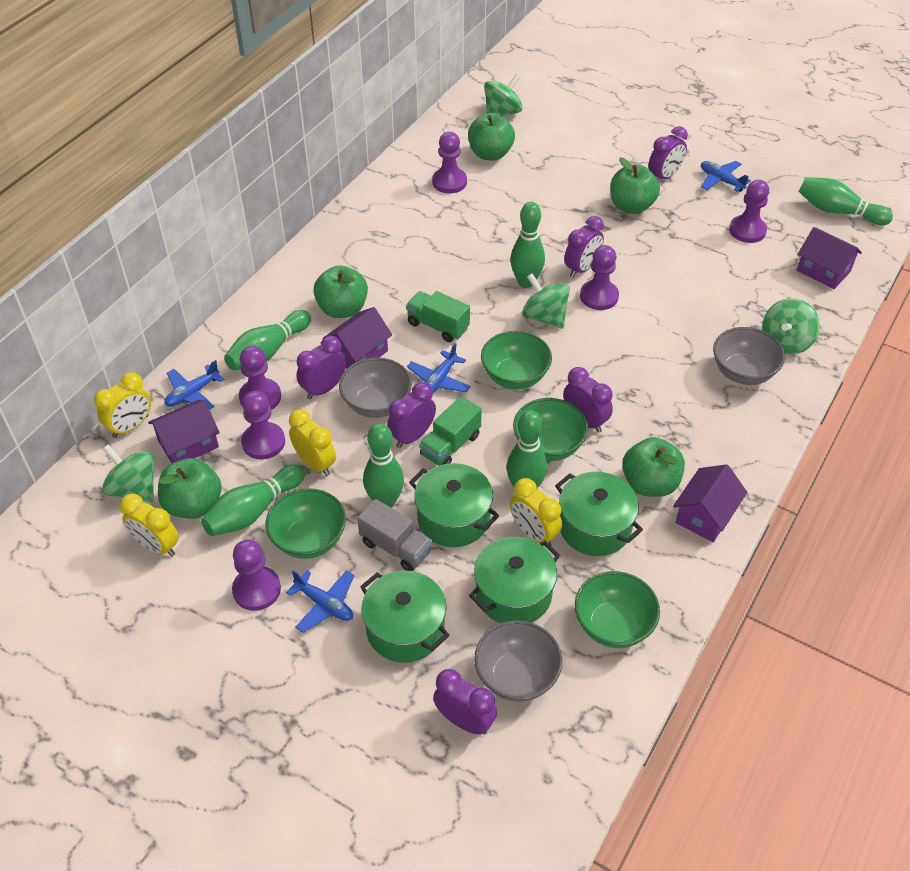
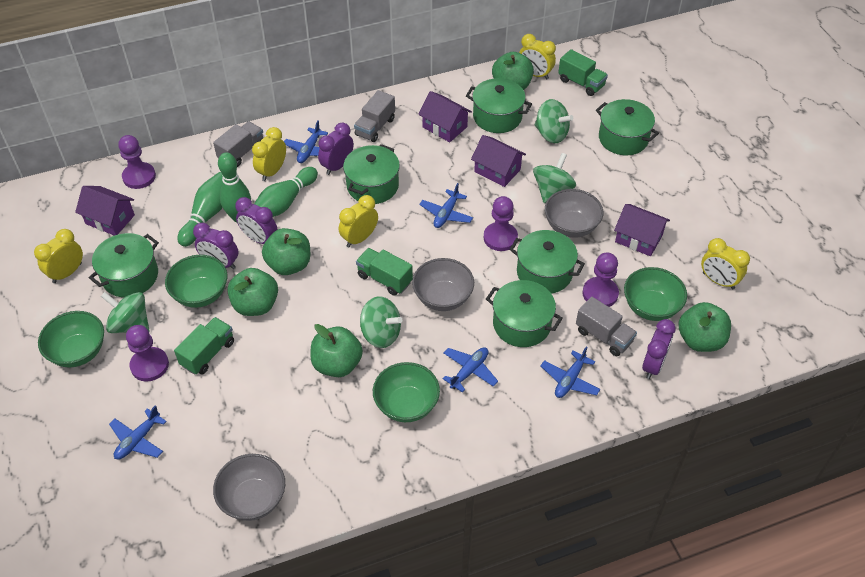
blue plane: [164,360,224,410] [286,570,354,633] [407,343,471,393] [701,161,751,192] = 4 -> [109,405,167,460] [284,121,328,163] [419,183,473,228] [442,347,498,393] [541,346,601,398] = 5
green bowling pin: [201,464,305,536] [224,310,311,370] [363,423,404,508] [507,410,547,489] [510,202,545,288] [799,177,893,225] = 6 -> [177,172,223,247] [218,152,251,223] [254,167,318,217] = 3
green pot: [360,570,450,663] [409,463,499,547] [469,537,560,623] [555,472,643,556] = 4 -> [89,233,159,297] [343,144,400,204] [466,78,532,133] [486,280,563,347] [509,230,585,294] [596,99,659,155] = 6
green truck: [406,291,470,342] [419,396,482,466] = 2 -> [174,317,234,375] [356,248,413,296] [558,49,608,96] = 3
grey truck: [357,499,432,571] = 1 -> [213,121,263,167] [354,90,395,142] [576,297,637,356] = 3
purple clock: [297,336,346,400] [387,382,436,448] [433,669,497,735] [563,367,613,433] [564,216,604,278] [648,126,688,180] = 6 -> [193,223,239,269] [235,197,277,244] [318,123,354,175] [642,319,676,379] = 4
purple pawn: [232,539,281,611] [239,346,281,410] [241,391,285,459] [432,132,467,194] [580,245,619,310] [729,180,769,243] = 6 -> [118,135,156,189] [126,325,169,382] [484,196,518,251] [582,252,619,307] = 4
yellow clock: [94,372,151,438] [120,494,179,557] [289,409,336,476] [510,478,562,546] = 4 -> [34,229,83,283] [252,127,286,181] [339,195,378,248] [519,34,556,80] [701,238,750,289] = 5

